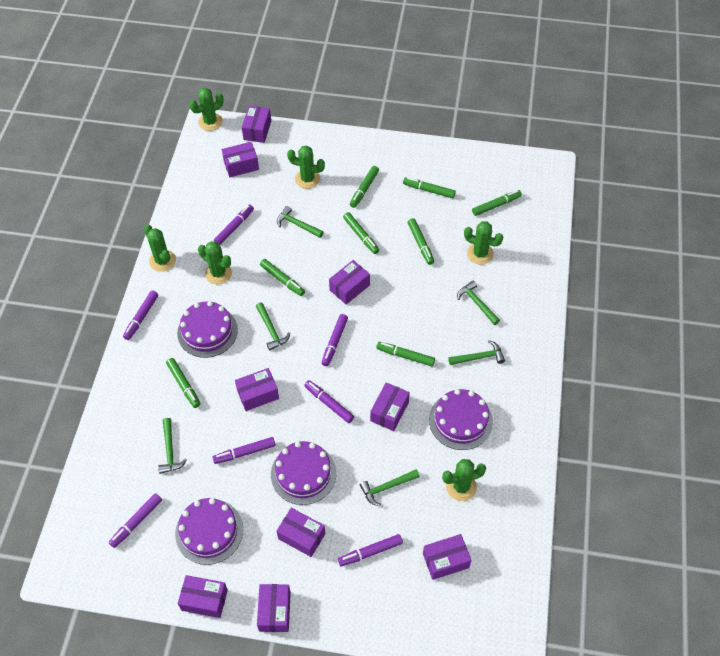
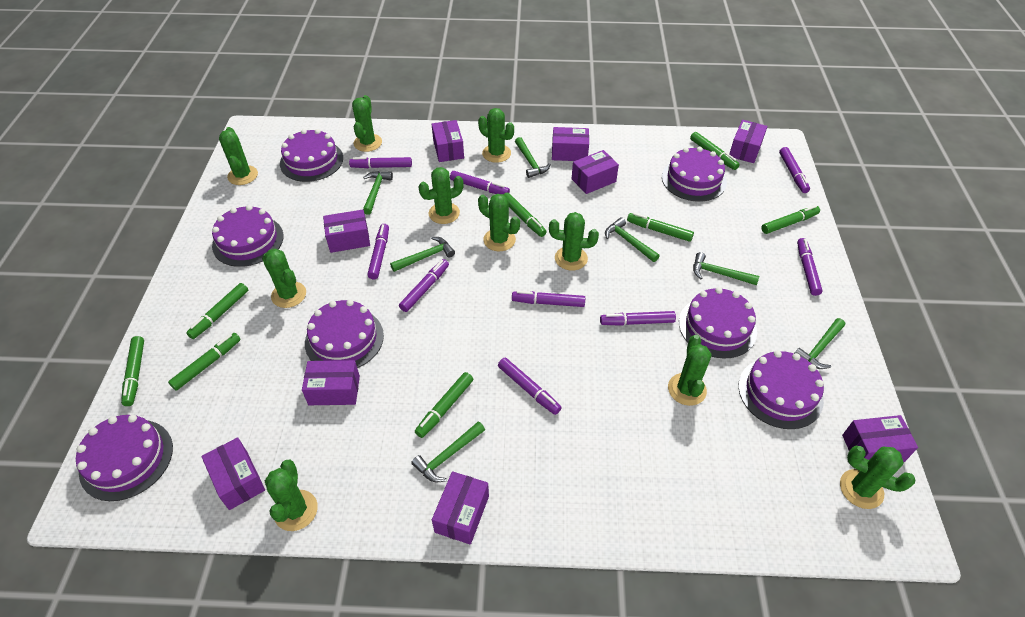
green cactus: [144,225,176,272] [189,88,224,131] [198,241,232,284] [287,146,325,189] [442,459,486,501] [464,221,503,264] = 6 -> [219,127,258,185] [262,249,306,308] [265,460,318,531] [352,95,382,152] [418,167,464,224] [478,108,514,163] [478,194,520,251] [549,212,599,271] [668,335,712,406] [840,446,915,509] = 10
green hammer: [158,418,187,474] [256,303,290,351] [277,206,324,238] [360,469,420,506] [448,340,505,365] [457,281,500,325] = 6 -> [363,171,393,215] [390,237,455,272] [411,422,485,482] [515,137,551,178] [605,217,660,262] [693,252,759,285] [794,318,845,369] = 7
purple cake: [175,498,243,565] [177,301,238,358] [271,441,336,505] [429,389,493,450] = 4 -> [76,415,173,501] [212,205,284,267] [280,129,343,182] [305,300,384,368] [662,147,727,202] [679,287,757,359] [738,350,824,429] = 7
purple marker: [109,493,162,548] [123,290,158,340] [212,437,275,464] [214,204,254,245] [304,380,354,423] [321,314,348,366] [338,534,403,567] = 7 -> [349,157,412,168] [367,224,389,279] [399,259,449,312] [450,171,510,194] [498,358,561,415] [512,291,585,307] [600,311,676,326] [779,147,810,193] [797,238,823,296] = 9

